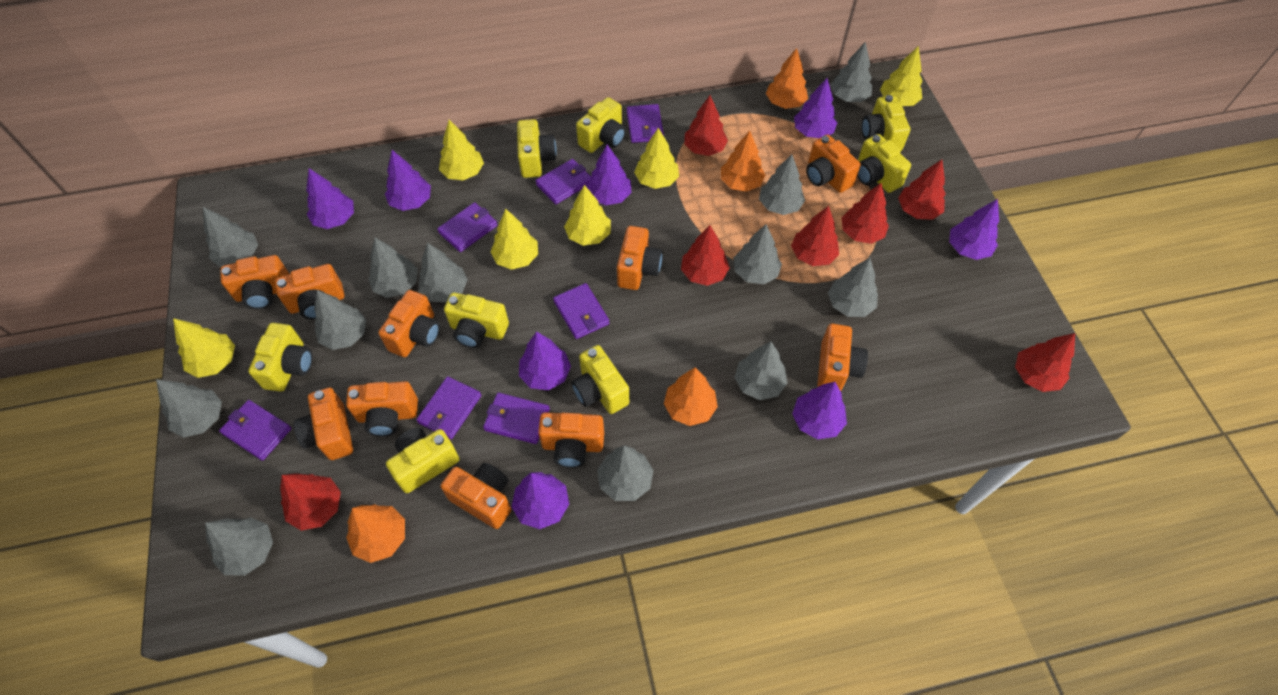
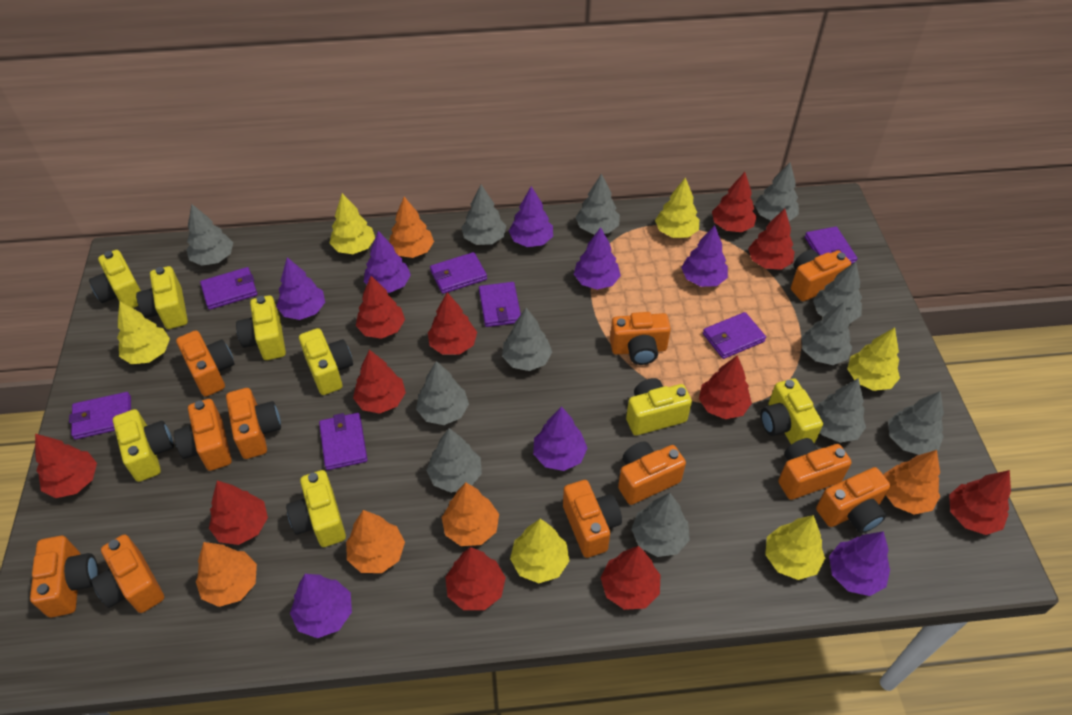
orange camera: [220,255,289,309] [275,264,344,320] [294,388,353,460] [346,381,418,436] [378,290,440,357] [441,463,511,529] [538,412,604,468] [617,226,662,290] [806,134,861,193] [817,323,868,391] = 10 -> [30,536,99,617] [91,534,164,613] [174,399,232,471] [176,330,235,397] [226,388,281,459] [563,480,622,558] [610,312,671,365] [618,441,686,505] [778,438,851,500] [791,250,851,301] [816,467,891,533] = 11
orange tree: [346,504,405,563] [664,368,718,426] [721,131,765,192] [766,48,808,109] = 4 -> [196,542,257,607] [346,510,405,573] [389,197,434,258] [442,483,499,546] [884,450,940,515] = 5
red tree: [280,473,341,531] [681,225,730,286] [684,95,728,156] [791,206,839,266] [841,183,889,244] [898,159,945,220] [1015,333,1075,392] = 7 -> [35,434,97,498] [209,481,268,545] [353,350,406,414] [356,276,405,339] [428,292,477,355] [445,547,506,610] [601,546,660,610] [699,355,752,419] [712,172,757,232] [748,208,795,270] [949,470,1011,535] = 11

